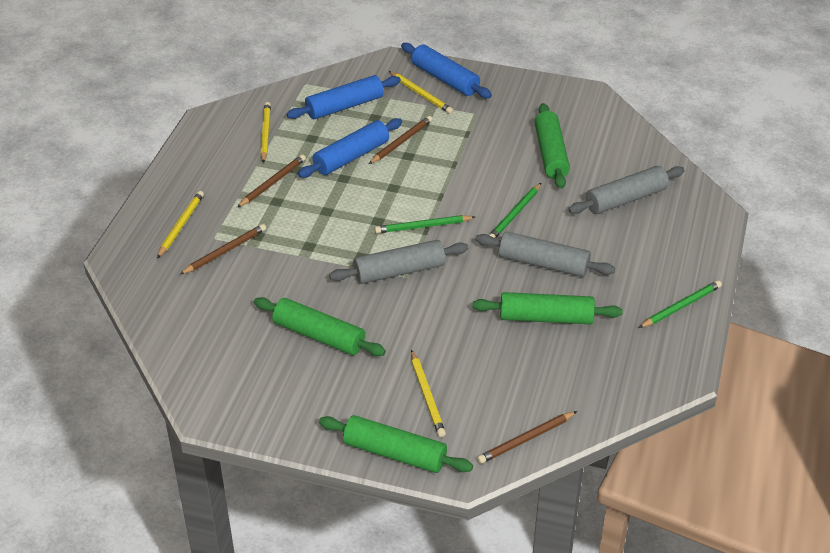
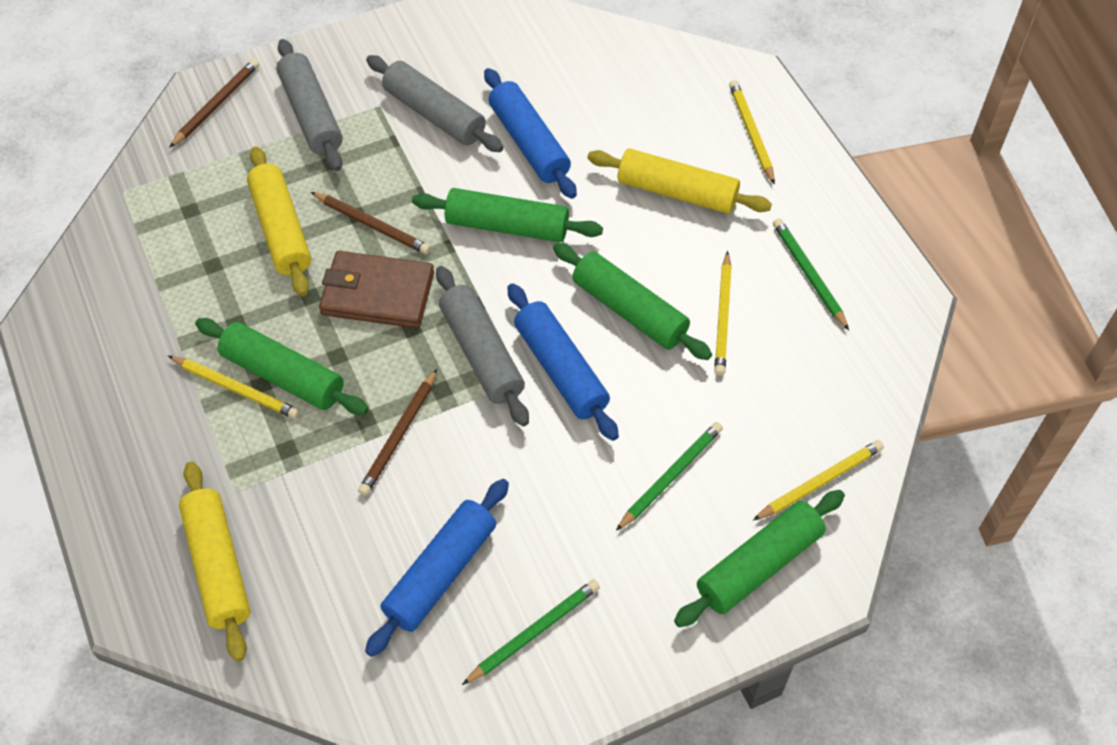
brown pencil: [179,224,266,275] [237,154,306,207] [369,116,433,164] [477,411,577,464] = 4 -> [169,59,259,148] [311,192,431,254] [358,369,437,496] = 3
brown wallet: none = 0 -> [319,251,434,328] = 1
yellow rolling pin: none = 0 -> [179,461,251,662] [247,146,311,296] [587,148,772,214] = 3

